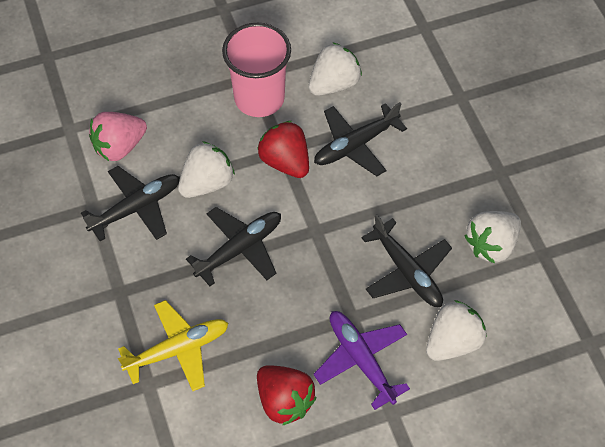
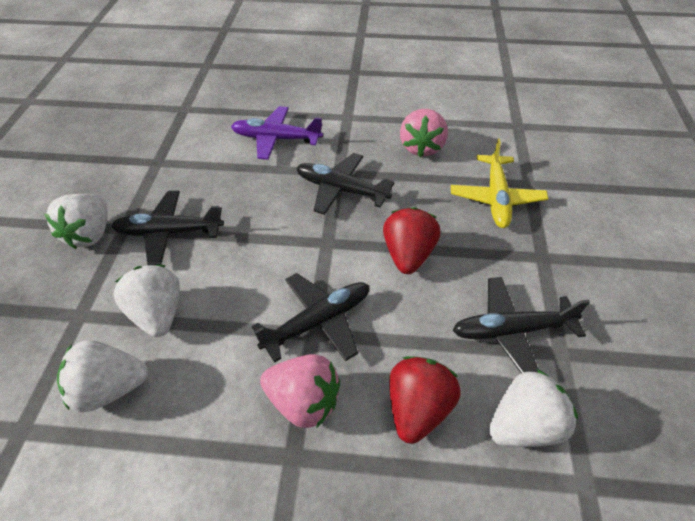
pink cup: [222,23,291,117] = 1 -> none = 0
pink strawberry: [89,112,147,161] = 1 -> [260,354,340,428] [400,109,448,157] = 2

